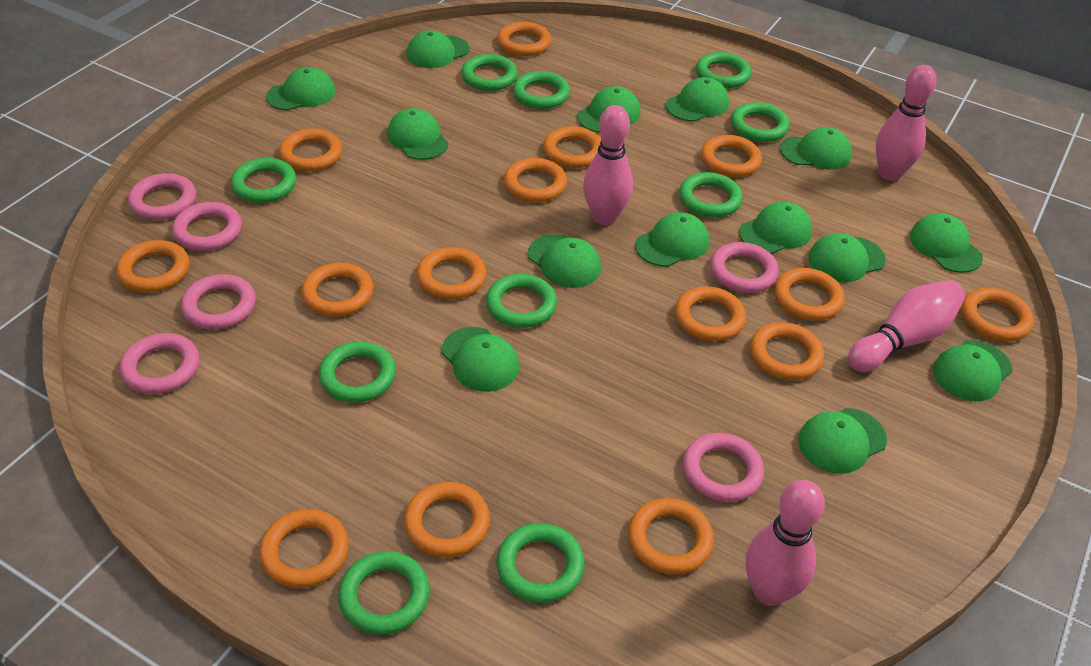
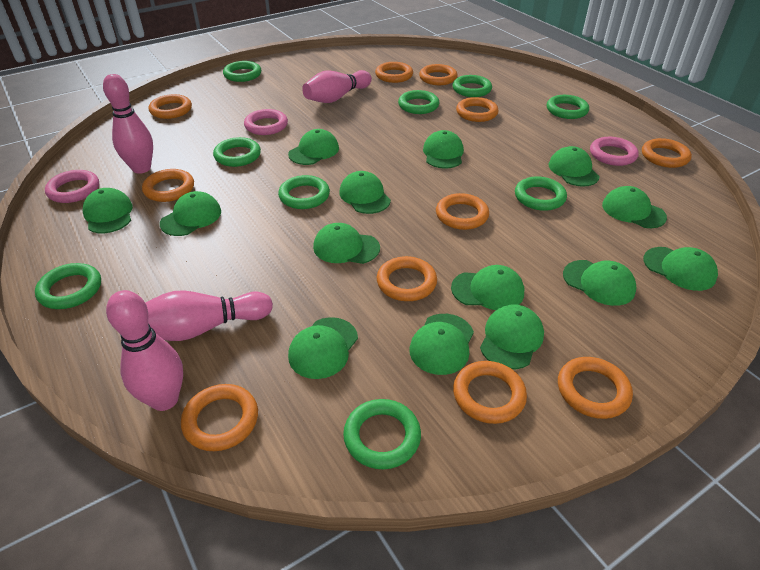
green ring: [231,158,296,203] [319,342,396,402] [338,551,430,635] [461,54,518,91] [486,274,557,328] [496,523,585,603] [513,71,570,109] [679,172,743,217] [696,52,751,88] [731,102,789,142] = 10 -> [35,263,101,309] [213,137,261,167] [223,61,261,82] [278,175,330,209] [343,399,421,469] [398,90,439,114] [453,75,492,97] [515,176,567,211] [547,95,589,119] = 9
orange ring: [116,240,189,292] [259,509,349,588] [279,129,342,172] [301,263,373,316] [404,482,490,557] [417,247,486,299] [497,22,551,56] [504,158,567,202] [543,126,601,168] [628,498,714,575] [675,286,746,341] [701,135,762,177] [750,322,824,380] [774,268,844,321] [961,288,1034,342] = 15 -> [142,169,194,202] [149,94,192,119] [181,384,258,451] [375,62,413,83] [377,256,437,301] [419,64,458,85] [436,193,489,230] [453,361,527,424] [456,97,499,122] [558,357,633,419] [642,138,692,168] = 11
pink ring: [120,333,199,394] [128,173,196,220] [172,202,242,251] [181,274,256,329] [683,433,764,502] [710,242,779,293] = 6 -> [45,170,99,203] [244,109,288,135] [590,137,639,166] = 3

